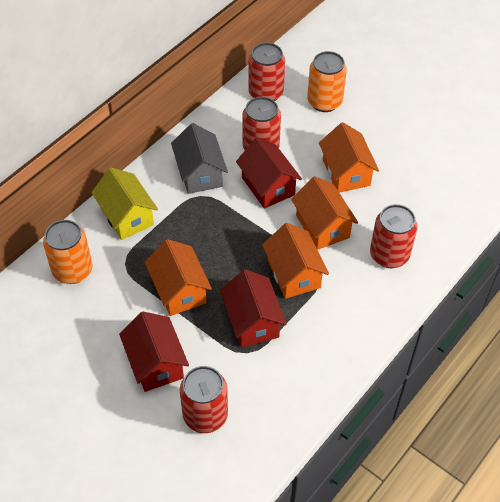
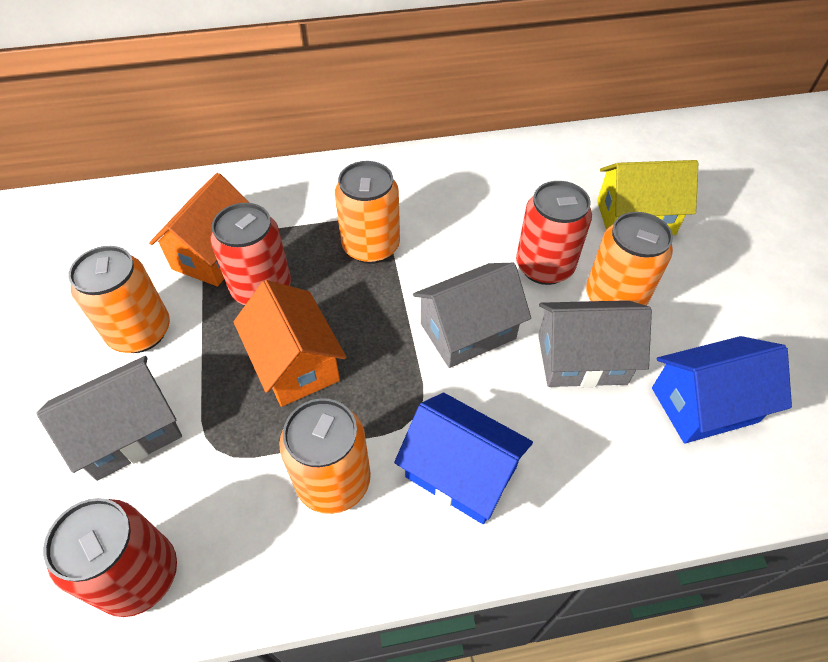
blue house: none = 0 -> [394,393,533,524] [652,336,792,444] = 2
grey house: [171,123,228,194] = 1 -> [36,356,182,481] [413,263,531,368] [538,300,652,387] = 3
orange can: [43,220,93,284] [307,51,347,112] = 2 -> [69,246,170,353] [279,398,371,514] [335,161,400,264] [586,212,673,306] = 4
orange house: [145,239,212,316] [262,223,329,299] [291,176,358,250] [319,122,379,193] = 4 -> [149,173,250,286] [234,280,346,407] = 2
red can: [180,366,228,433] [242,97,281,150] [248,43,285,101] [370,204,417,268] = 4 -> [43,498,177,617] [211,203,291,305] [516,181,592,285] = 3
red house: [119,312,189,392] [220,269,287,348] [236,137,302,208] = 3 -> none = 0

